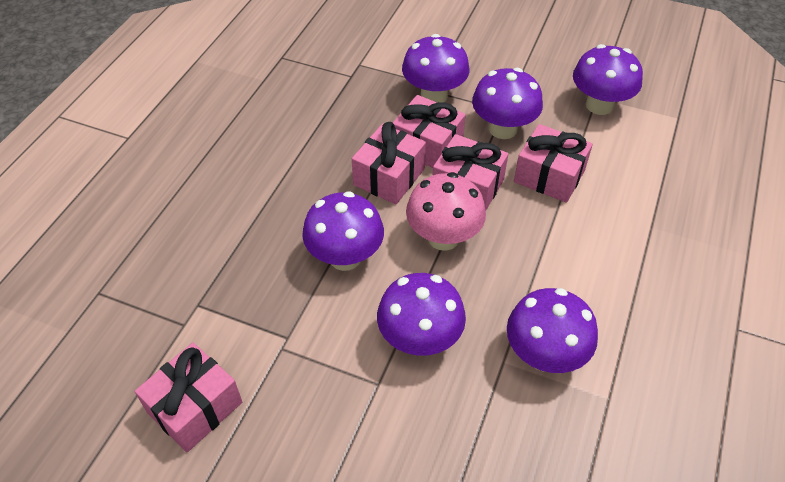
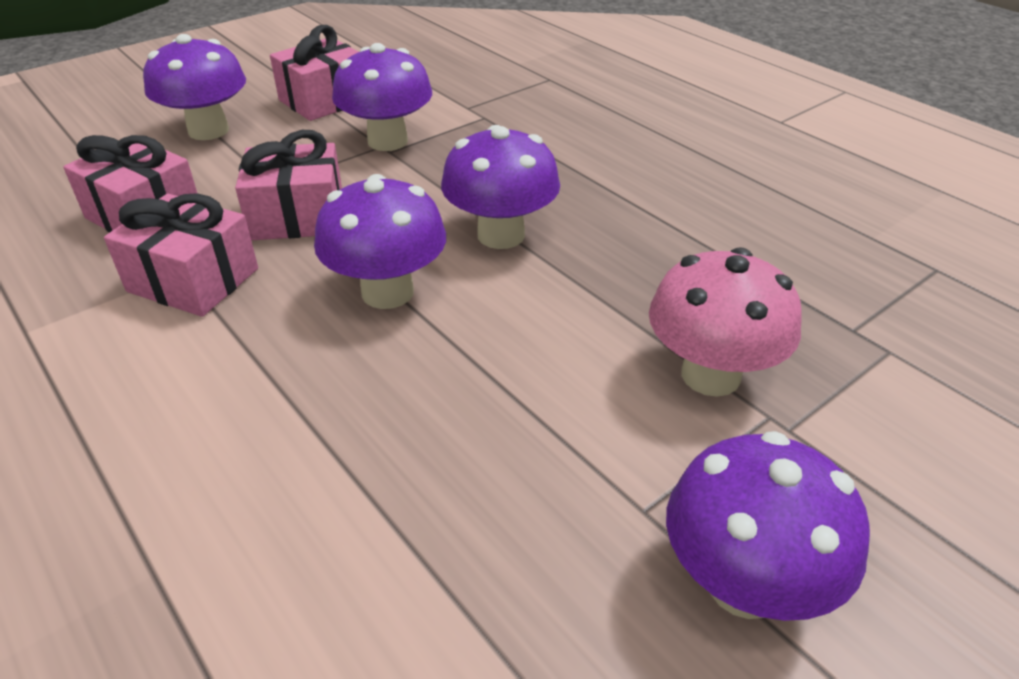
pink gift: [135,343,242,452] [352,122,426,204] [393,95,466,168] [433,134,508,210] [514,124,593,203] = 5 -> [63,135,197,232] [104,193,258,317] [235,130,342,240] [270,25,358,121] = 4
purple mushroom: [302,191,384,271] [377,273,466,356] [402,34,469,103] [472,68,543,139] [507,288,598,373] [573,44,643,115] = 6 -> [143,34,246,140] [314,174,446,309] [332,43,432,151] [441,125,560,249] [666,431,870,621] = 5

